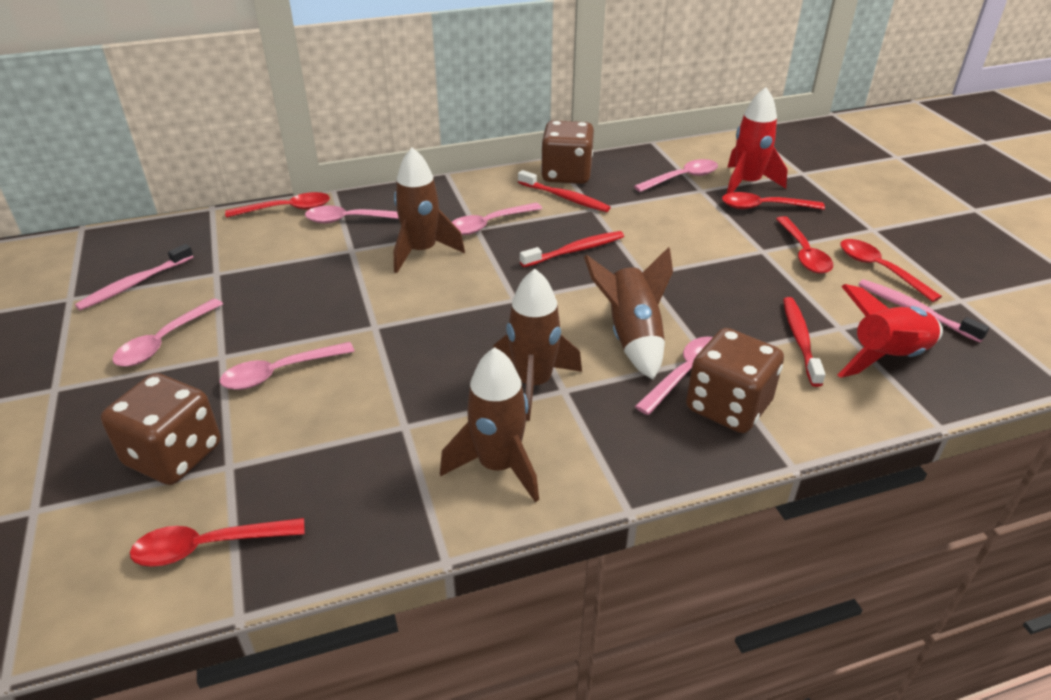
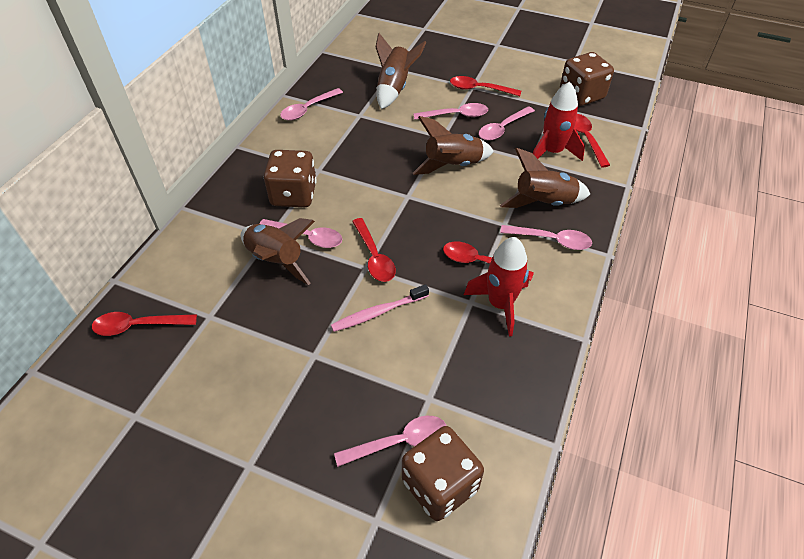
pink toothbrush: [75,244,193,310] [858,279,989,342] = 2 -> [331,284,429,332] = 1
red toothbrush: [518,170,611,212] [520,231,624,267] [783,297,826,387] = 3 -> none = 0

